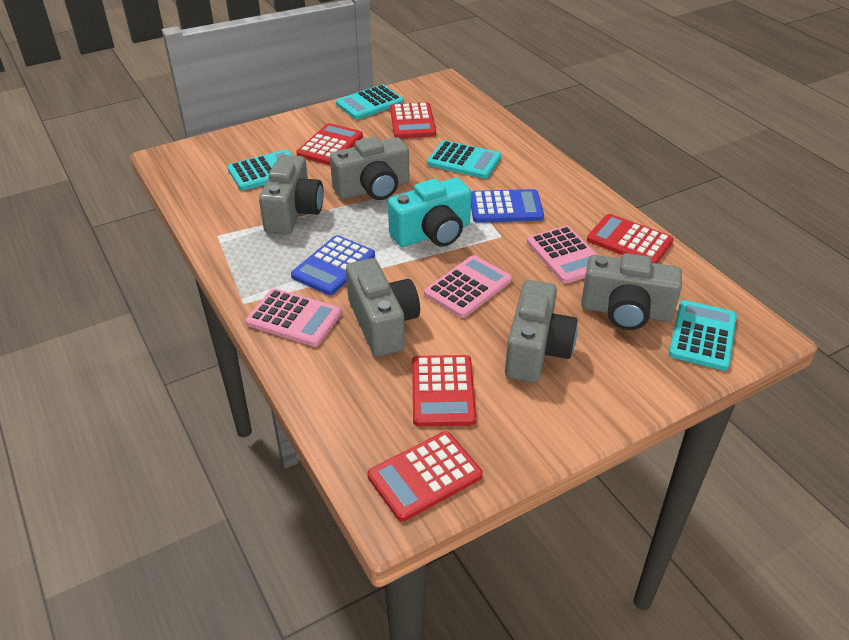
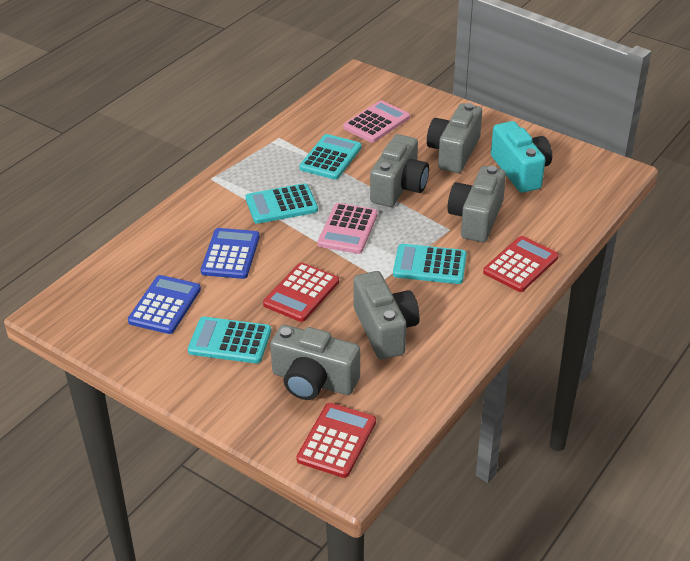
pink calculator: [246,288,342,347] [424,255,512,318] [527,226,597,284] = 3 -> [318,203,378,254] [343,100,410,143] = 2
red calculator: [296,123,363,165] [367,431,483,522] [390,102,436,138] [412,355,476,426] [587,214,674,263] = 5 -> [263,263,339,322] [296,403,376,478] [483,236,559,292] = 3

